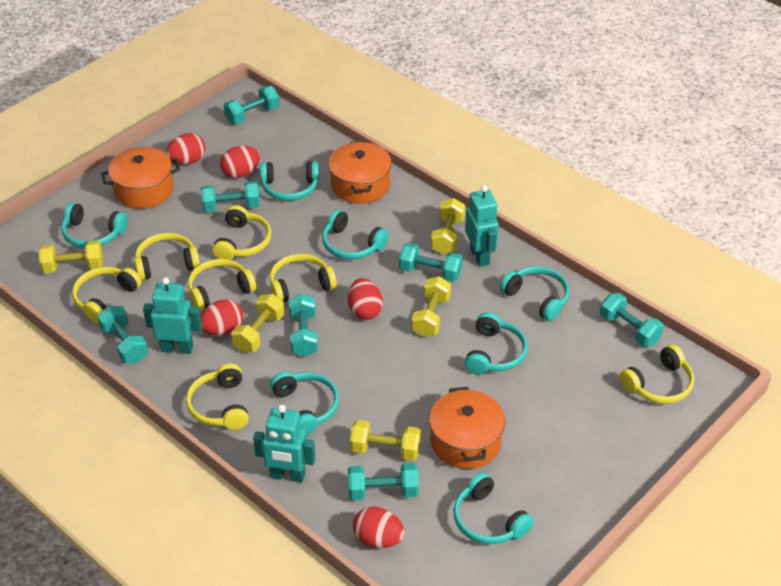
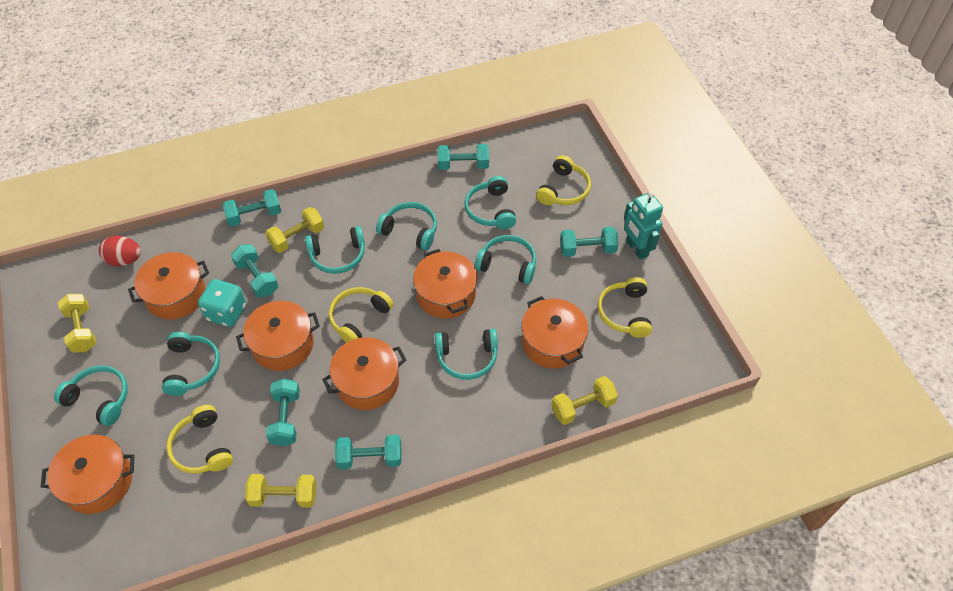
orange pot: [101,147,180,209] [328,141,392,204] [429,387,505,469] = 3 -> [41,435,134,514] [128,252,209,319] [236,301,320,371] [322,337,406,410] [413,249,478,319] [521,296,588,369] = 6
red egg: [166,133,205,165] [200,300,243,335] [220,146,260,178] [348,278,383,320] [353,506,405,548] = 5 -> [99,236,141,266] = 1
turquoise dice: none = 0 -> [198,279,246,327] = 1
turquoise dumbbell: [98,306,148,363] [201,181,260,212] [224,86,280,124] [289,293,318,357] [348,463,419,500] [399,243,463,282] [600,293,664,347] = 7 -> [223,189,281,226] [231,244,278,298] [266,379,300,446] [335,435,402,469] [437,144,489,170] [560,227,619,257] = 6
turquoise robot: [143,277,202,354] [253,405,315,483] [465,185,499,267] = 3 -> [624,191,663,260] = 1
yellow dumbbell: [39,241,103,273] [231,294,284,352] [350,420,421,461] [411,276,451,337] [431,198,465,255] = 5 -> [58,294,96,353] [245,474,317,508] [266,207,324,253] [552,376,618,425] = 4
yellow headphones: [72,267,141,323] [134,233,200,280] [186,363,249,430] [188,259,256,311] [212,205,272,260] [269,254,337,302] [620,344,694,404] = 7 -> [166,405,233,474] [329,287,394,343] [536,155,591,205] [597,277,652,338] = 4

